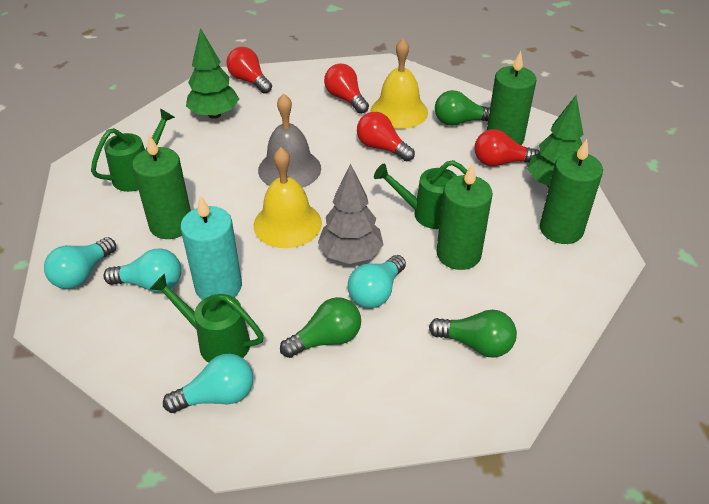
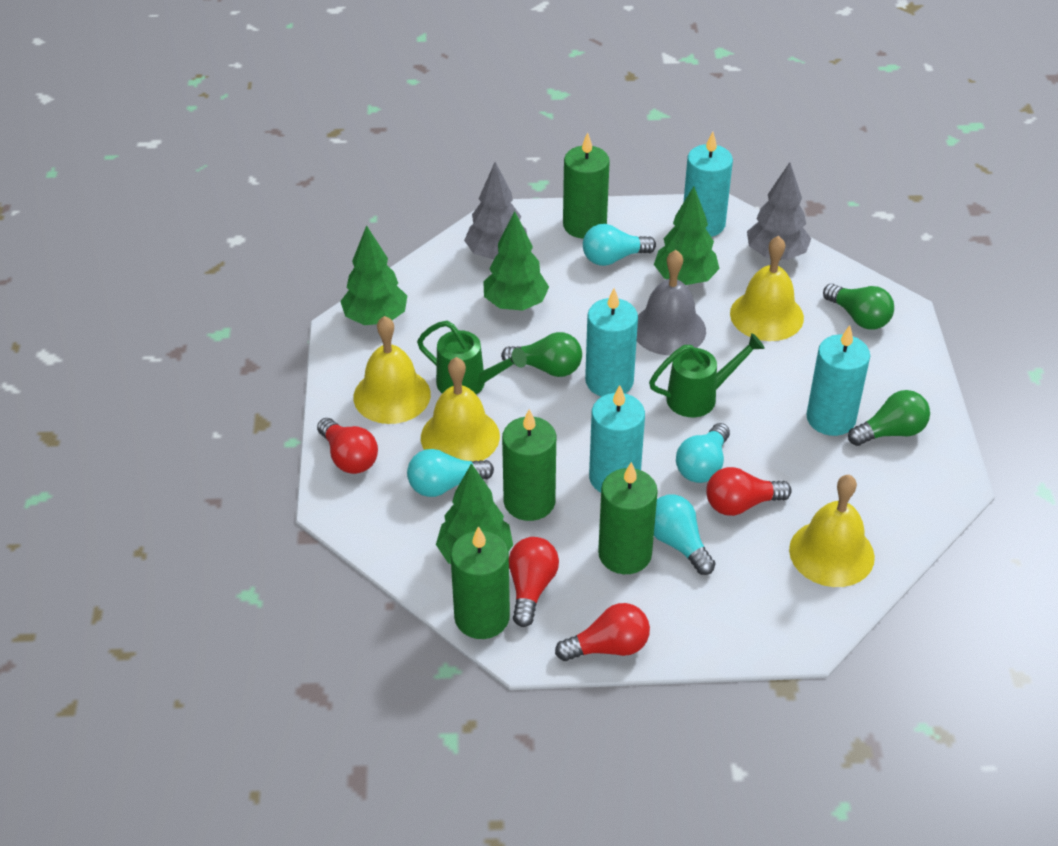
green tree: [186,28,239,119] [527,95,584,187] = 2 -> [340,225,407,325] [436,463,513,564] [483,211,549,311] [654,186,719,285] = 4
green watering can: [91,109,175,192] [150,274,264,363] [374,160,468,229] = 3 -> [417,321,527,395] [649,333,765,417] = 2
grey tree: [318,164,383,264] = 1 -> [464,162,527,259] [747,162,811,260] = 2
turquoise candle: [180,195,242,300] = 1 -> [585,288,638,397] [589,385,645,493] [683,132,733,237] [807,325,870,436] = 4
yellow bell: [254,147,322,248] [370,38,428,129] = 2 -> [353,316,431,424] [421,357,500,461] [730,236,804,341] [789,475,875,587] = 4

